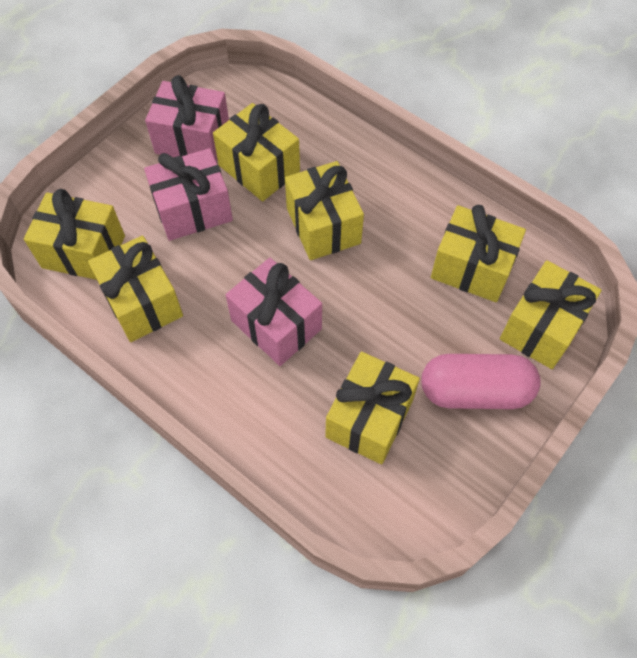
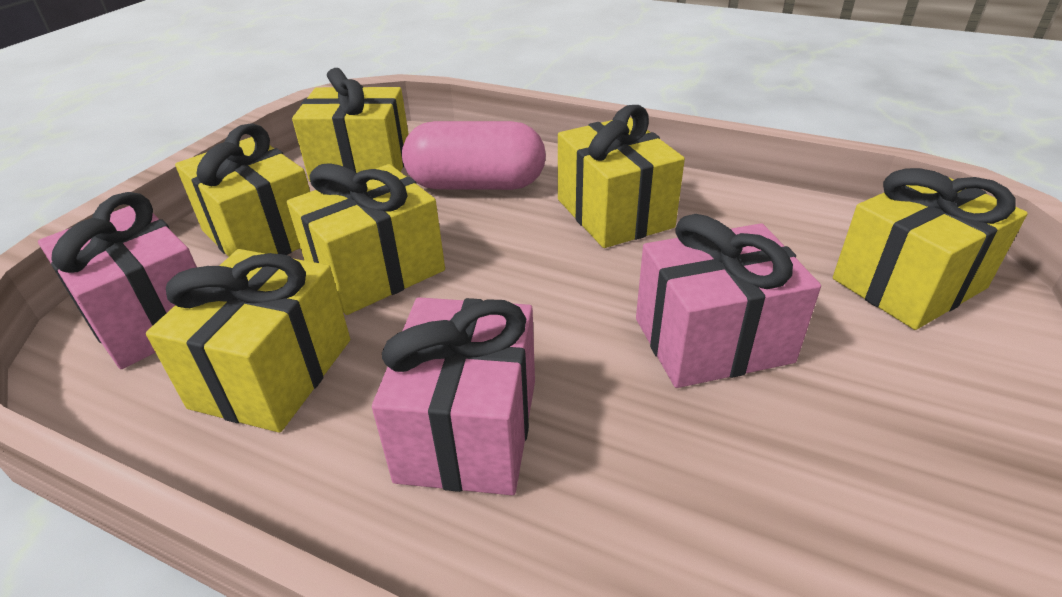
yellow gift: [24,189,125,280] [88,235,183,342] [213,103,300,202] [285,161,364,260] [325,352,420,464] [431,205,526,302] [500,260,602,369] = 7 -> [146,249,350,433] [175,123,310,257] [287,163,445,315] [292,68,409,181] [558,105,685,248] [833,168,1028,330] = 6

